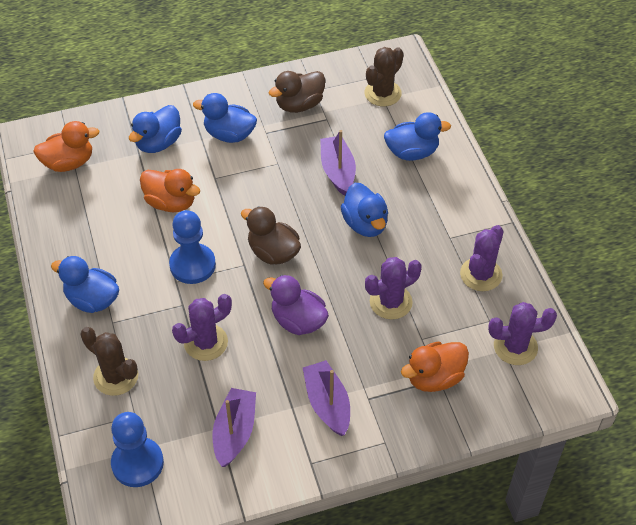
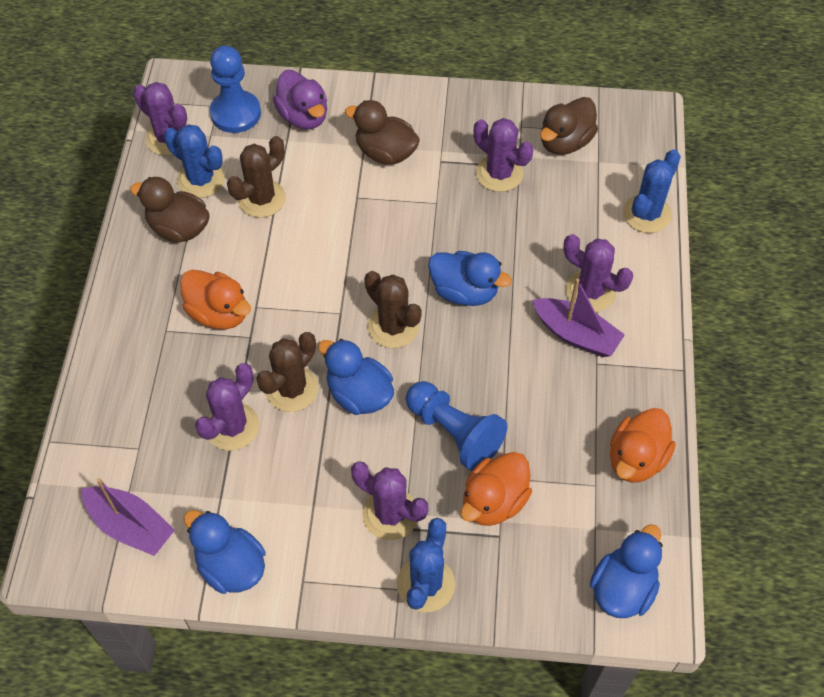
blue cactus: none = 0 -> [164,124,225,198] [397,518,455,612] [623,149,681,233] = 3
blue duck: [51,256,119,313] [129,105,182,153] [193,93,257,143] [341,183,388,237] [384,112,451,161] = 5 -> [184,510,266,594] [318,339,394,415] [428,251,512,306] [590,524,663,618] = 4
brown cactus: [81,327,138,396] [365,47,404,106] = 2 -> [227,136,286,218] [256,332,318,412] [364,271,422,348] = 3
brown duck: [241,206,301,265] [269,71,325,113] = 2 -> [130,177,210,243] [345,100,420,165] [540,97,598,155] = 3
purple boat: [213,388,256,467] [303,360,350,436] [320,130,356,196] = 3 -> [81,478,175,556] [532,279,625,357] = 2
purple cactus: [172,294,232,361] [365,257,422,320] [460,225,504,291] [488,302,557,365] = 4 -> [133,82,187,156] [195,363,259,451] [351,461,429,540] [473,118,534,192] [563,234,633,312] = 5

